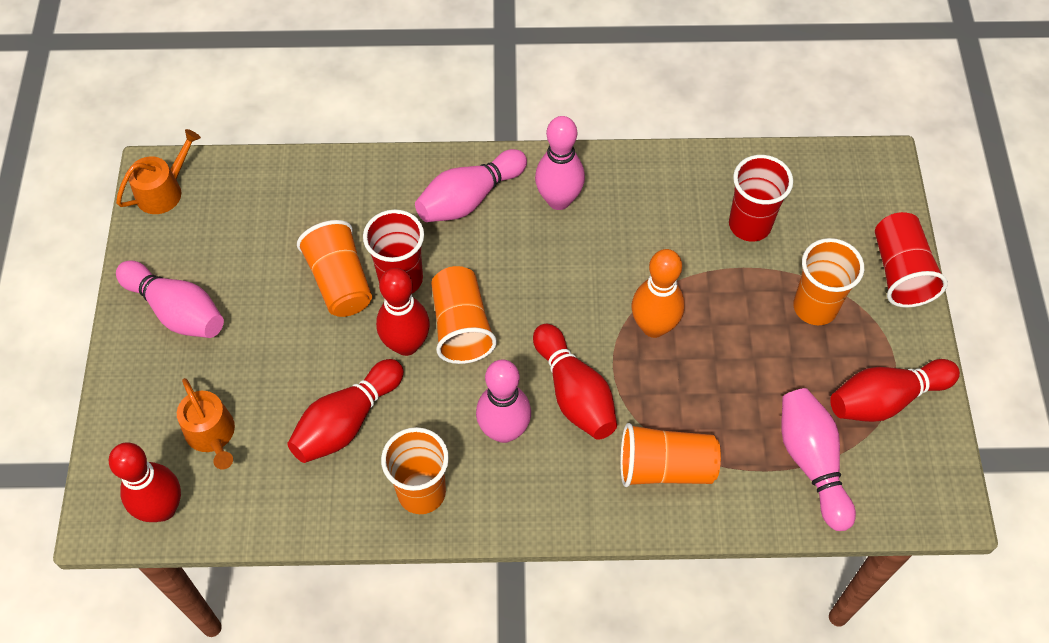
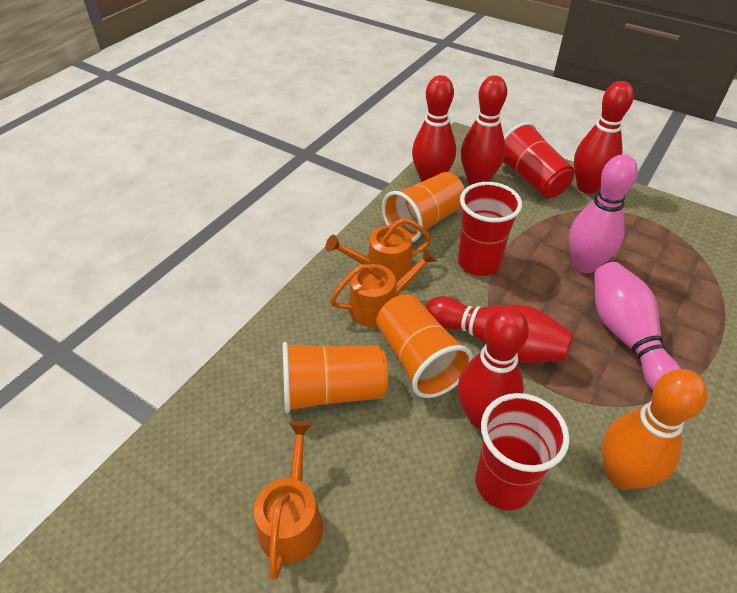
orange cup: [297,220,372,317] [381,427,449,514] [431,266,497,364] [620,423,721,487] [793,238,864,325] = 5 -> [282,342,388,413] [377,294,473,398] [382,172,465,242] = 3
orange watering can: [116,129,201,214] [177,378,235,470] = 2 -> [254,421,323,580] [326,218,431,283] [330,248,437,327] = 3
pink bowling pin: [116,261,224,338] [415,149,527,222] [476,360,531,443] [535,116,585,210] [781,388,856,531] = 5 -> [569,154,638,273] [594,262,681,390] = 2

